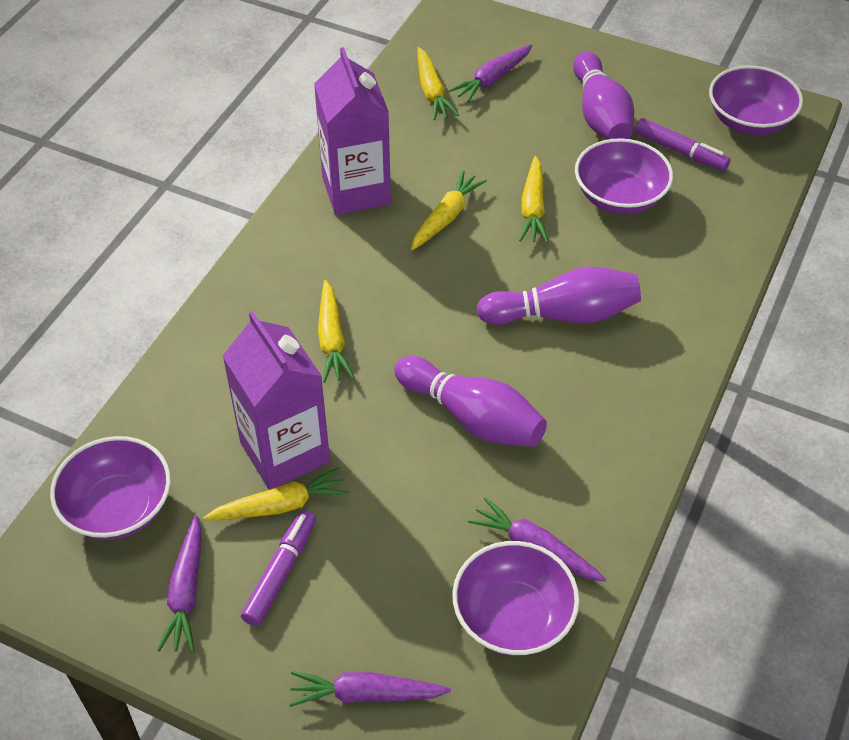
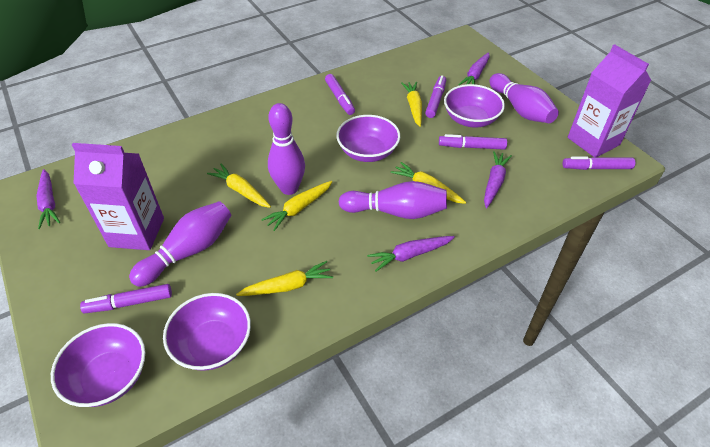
purple bowling pin: [394,356,547,447] [477,267,641,325] [573,51,634,140] = 3 -> [129,201,231,287] [268,103,305,195] [339,181,447,219] [489,73,559,123] = 4
purple marker: [241,510,316,626] [635,118,730,171] = 2 -> [80,284,172,313] [325,74,355,115] [425,75,446,118] [439,134,507,150] [563,157,635,170] = 5

